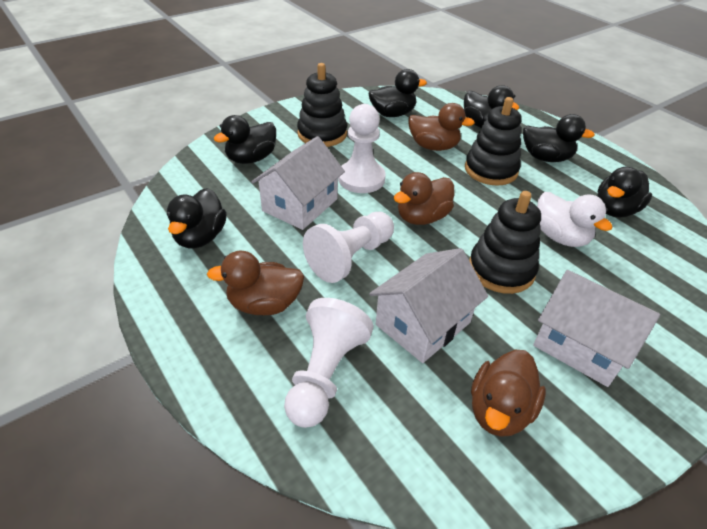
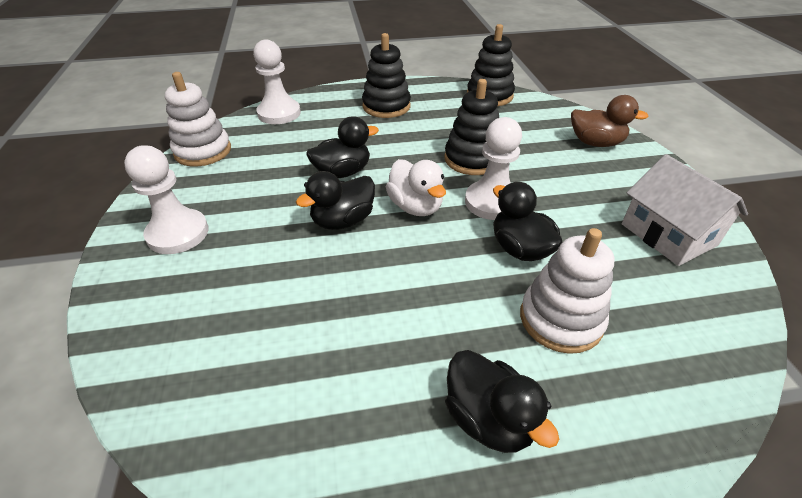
black duck: [167,188,227,248] [214,115,276,164] [368,69,427,117] [464,85,519,128] [523,114,595,162] [597,167,652,218] = 6 -> [296,171,375,230] [307,116,379,178] [445,350,559,453] [493,182,562,261] = 4
brown duck: [207,251,304,315] [394,172,454,225] [408,103,475,151] [471,350,546,437] = 4 -> [571,95,648,147] = 1
white house: [251,136,345,230] [369,248,488,363] [533,270,660,387] = 3 -> [622,154,748,266] = 1
white stacking toy: none = 0 -> [165,72,231,166] [520,228,614,354] = 2

